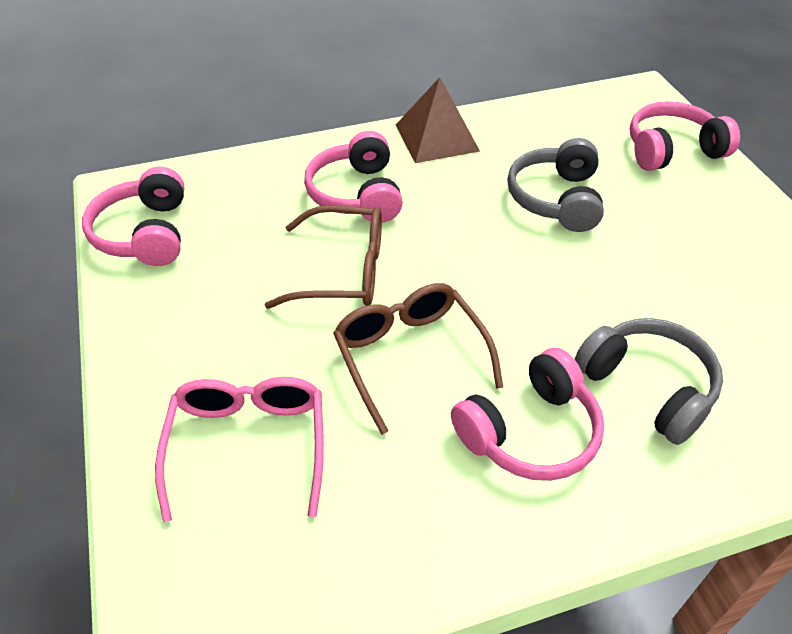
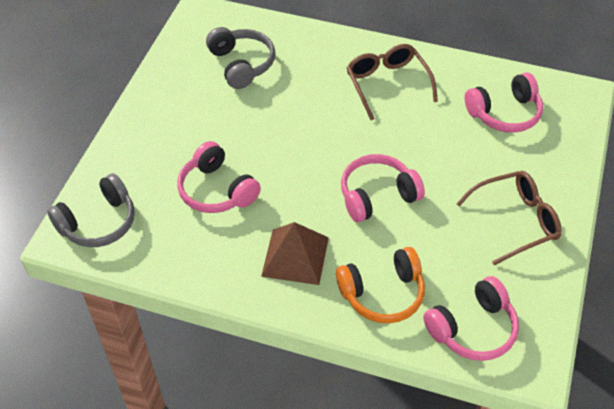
orange headphones: none = 0 -> [336,247,425,323] = 1
pink glasses: [155,377,324,522] = 1 -> none = 0

